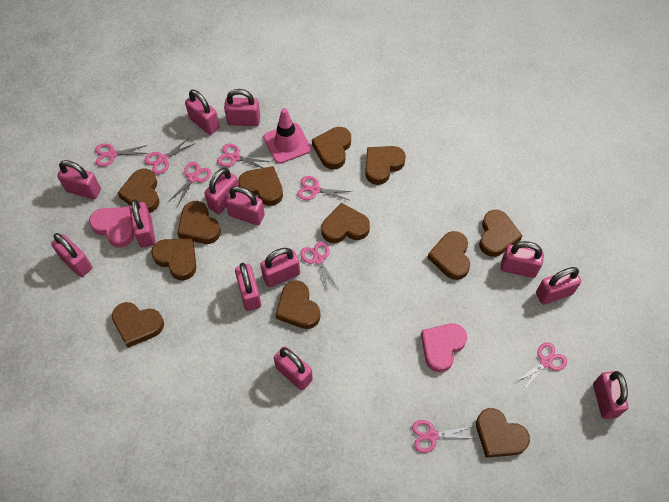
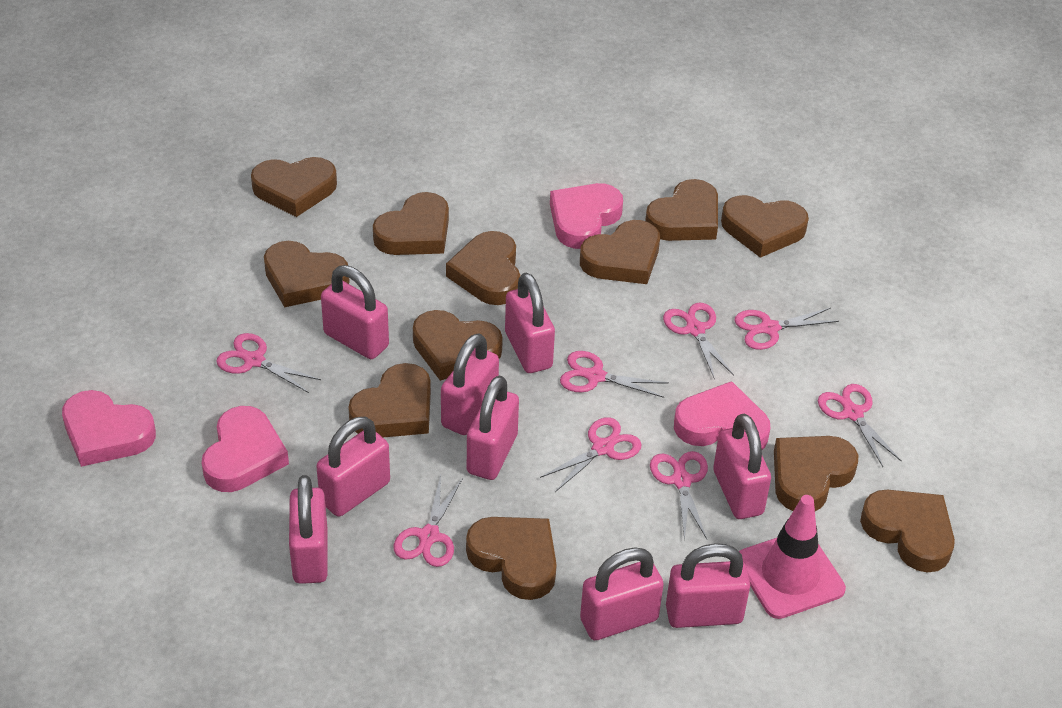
pink heart: [89,207,134,248] [421,323,467,372] = 2 -> [62,390,156,467] [202,406,289,492] [550,183,623,249] [674,381,770,450] = 4
pink padlock: [51,233,92,277] [57,160,101,199] [130,199,156,248] [185,90,220,135] [204,168,239,214] [224,89,260,126] [225,186,265,226] [235,263,261,311] [260,248,300,287] [274,346,313,390] [501,241,544,278] [536,267,581,305] [593,371,629,419] = 13 -> [289,475,328,584] [316,417,390,517] [321,265,389,359] [441,333,499,435] [467,375,519,480] [505,273,555,373] [580,547,664,640] [666,543,750,628] [713,414,771,519] = 9

